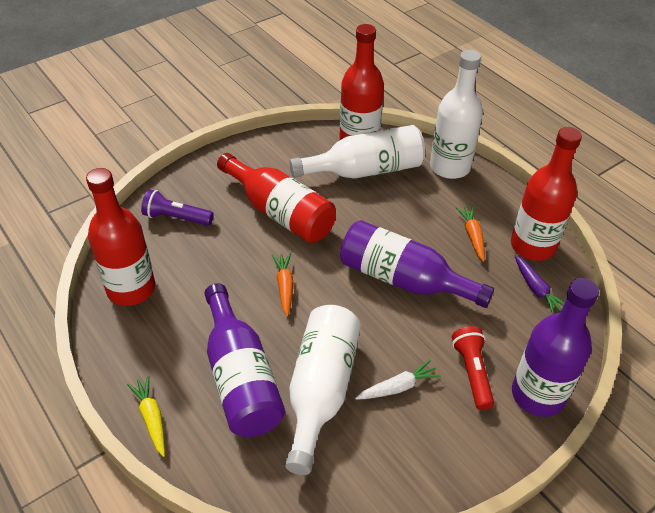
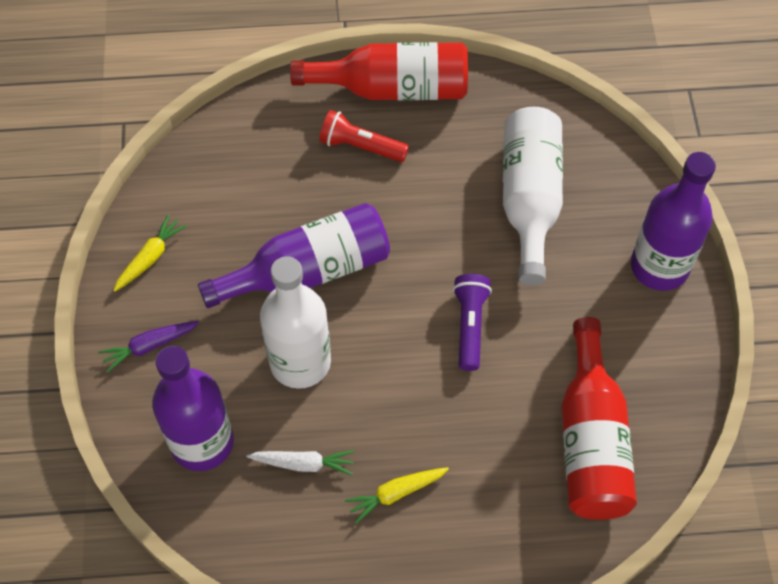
orange carrot: [272,253,294,317] [456,206,485,262] = 2 -> none = 0
red bottle: [86,168,155,306] [217,153,336,243] [339,24,384,140] [511,127,582,261] = 4 -> [290,42,468,100] [561,317,637,520] = 2
white bottle: [285,305,361,475] [289,125,425,179] [430,50,483,179] = 3 -> [260,256,331,389] [503,107,563,286] = 2
yellow carrot: [127,376,165,457] = 1 -> [113,214,187,292] [345,467,449,524] = 2

